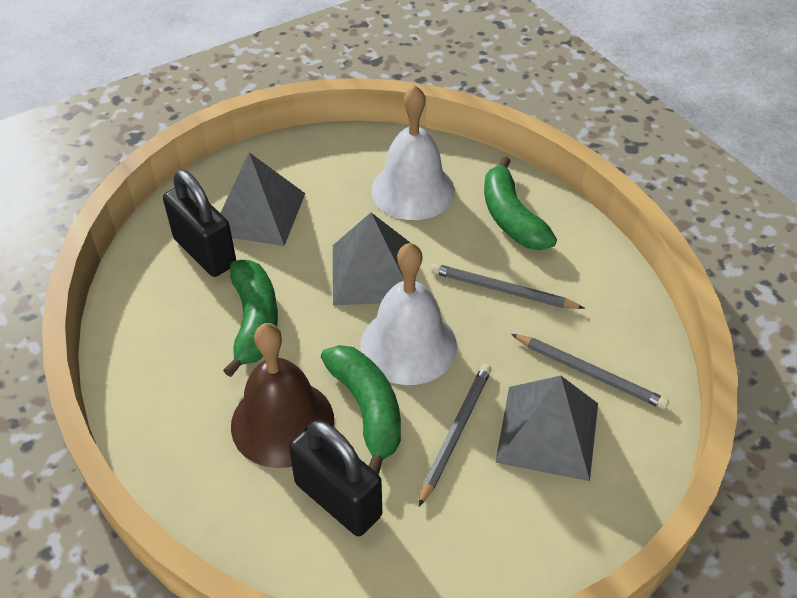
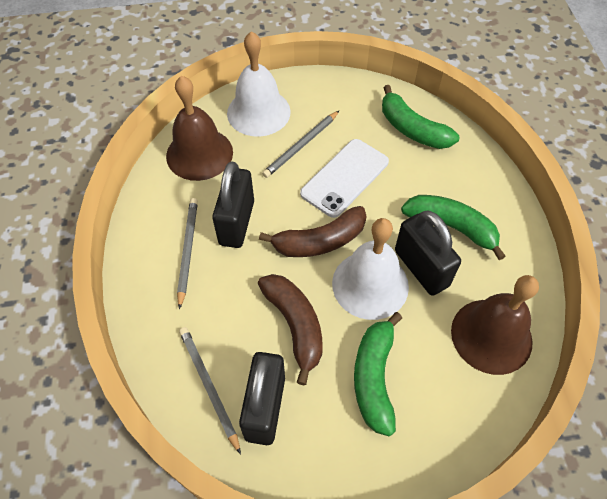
black padlock: [163,170,236,277] [289,421,382,536] = 2 -> [212,161,254,248] [239,352,285,445] [395,211,461,296] = 3
brown banana: none = 0 -> [258,274,323,385] [259,206,367,257] = 2
brown bell: [231,323,334,468] = 1 -> [166,76,233,181] [451,275,539,375] = 2
grey pyramid: [220,152,306,246] [333,213,410,305] [495,376,598,481] = 3 -> none = 0
white phone: none = 0 -> [300,139,389,218] = 1

